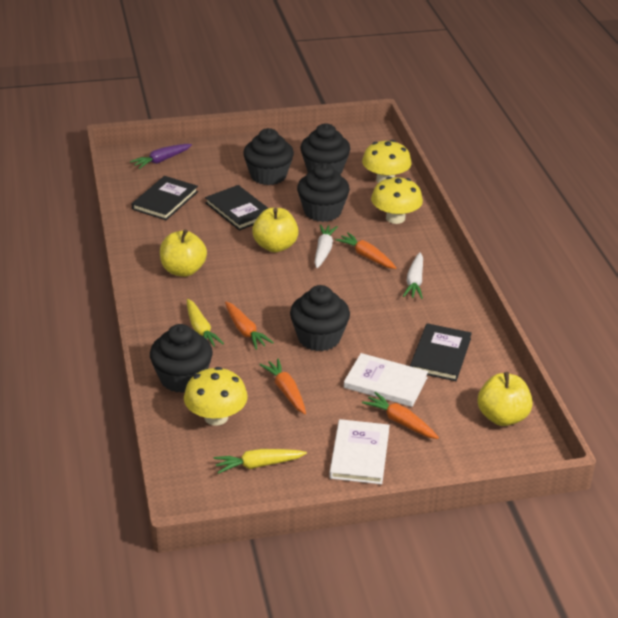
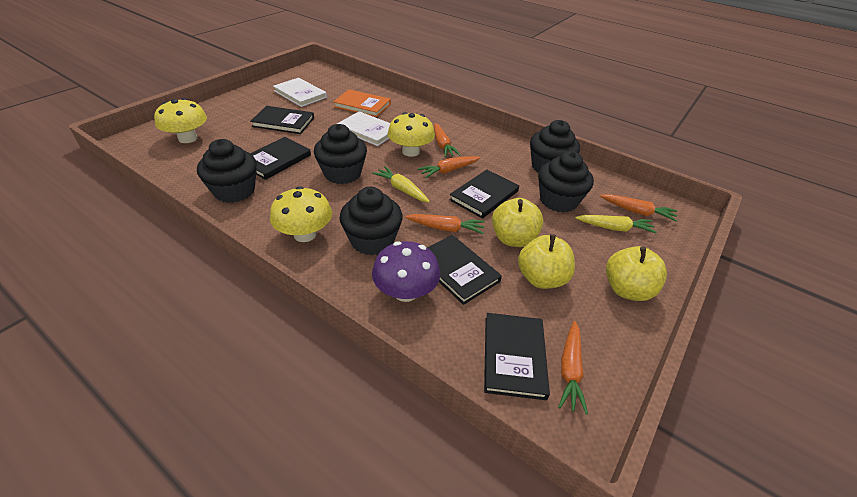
black book: [132,176,198,220] [205,185,268,231] [410,323,472,381] = 3 -> [250,106,314,134] [250,137,311,180] [427,235,502,305] [449,169,519,219] [484,313,550,400] = 5
orange book: none = 0 -> [333,89,391,117] = 1
orange carrot: [225,302,274,350] [259,358,306,414] [335,232,396,269] [362,392,439,439] = 4 -> [405,214,485,234] [417,156,480,178] [434,123,460,157] [558,321,588,415] [600,194,677,222] = 5
purple carrot: [130,144,192,169] = 1 -> none = 0
purple mushroom: none = 0 -> [372,241,440,302] = 1
white carrot: [314,224,338,268] [403,252,423,299] = 2 -> none = 0

